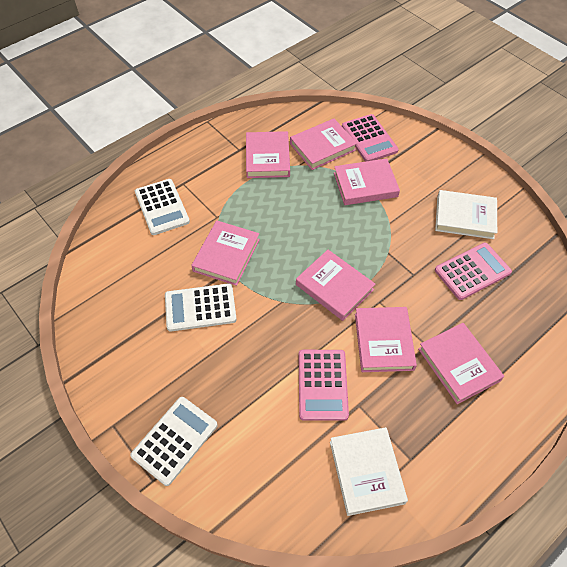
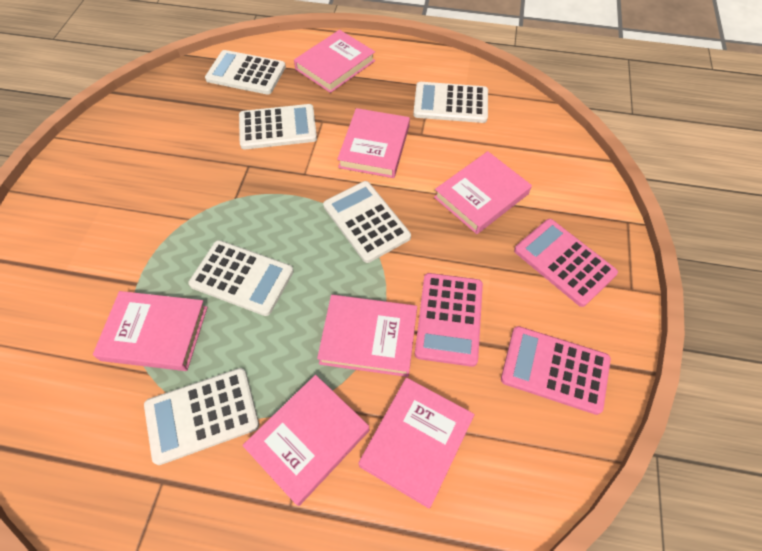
white book: [330,427,408,516] [435,190,497,239] = 2 -> none = 0
white calculator: [130,397,218,486] [135,179,190,235] [165,283,237,331] = 3 -> [144,368,259,465] [188,240,294,316] [205,50,286,95] [239,104,317,149] [323,181,411,263] [413,82,488,123] = 6

